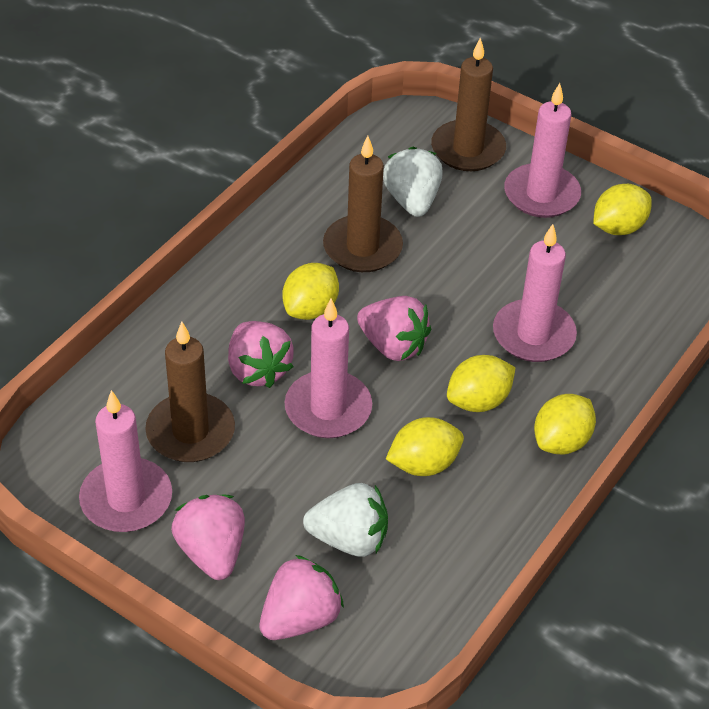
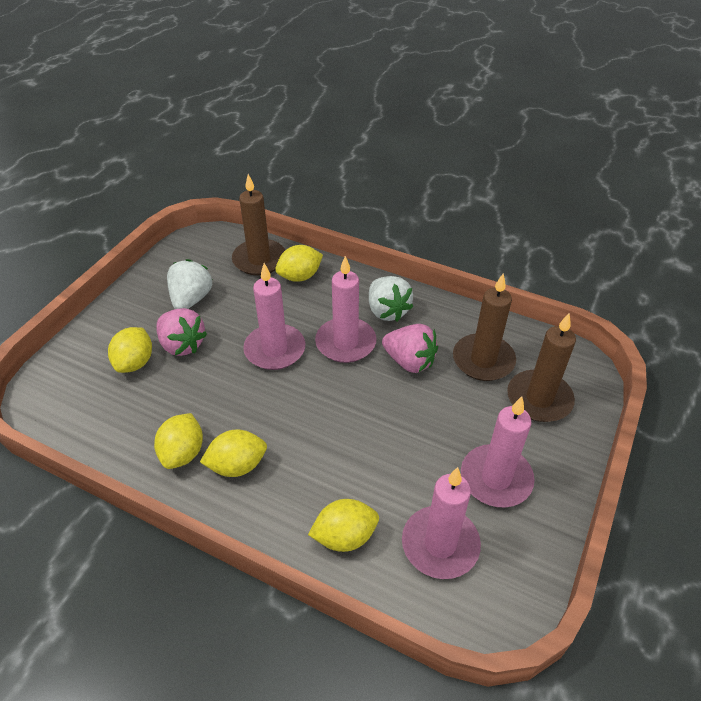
pink strawberry: [171,495,245,580] [228,321,294,388] [259,555,344,640] [357,296,431,361] = 4 -> [156,308,207,356] [382,324,438,373] = 2

